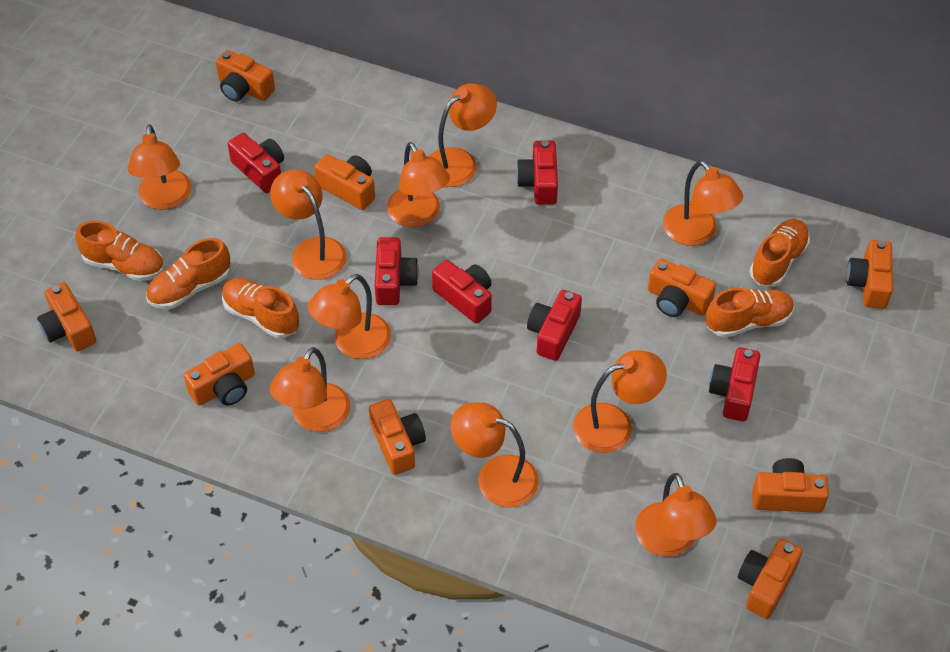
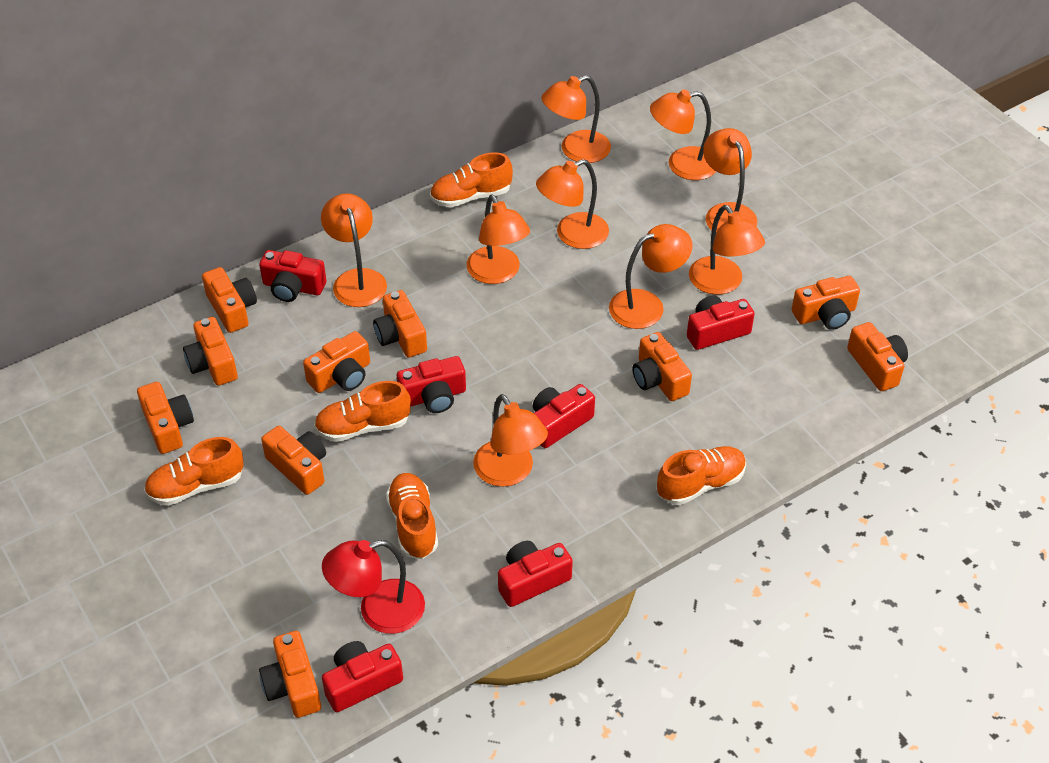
orange camera: [37,282,96,351] [184,343,255,406] [216,50,275,102] [314,154,375,210] [369,399,426,475] [648,259,716,317] [738,538,803,619] [752,458,829,513] [846,240,893,309] = 9 -> [137,382,194,454] [183,317,238,386] [202,267,257,333] [259,631,321,718] [261,426,326,495] [303,331,370,393] [373,290,427,358] [632,332,692,401] [792,276,860,330] [847,322,908,391] = 10
orange lamp: [128,124,192,210] [270,170,347,280] [270,347,351,432] [308,274,391,359] [387,142,450,227] [430,83,497,187] [450,402,539,507] [573,350,667,453] [635,473,716,557] [663,160,743,246] = 10 -> [321,193,387,307] [467,195,530,284] [473,394,548,487] [536,159,609,249] [541,75,611,163] [609,224,692,329] [650,89,716,180] [689,205,765,295] [703,128,757,233] = 9
red lamp: none = 0 -> [322,540,425,634] = 1

